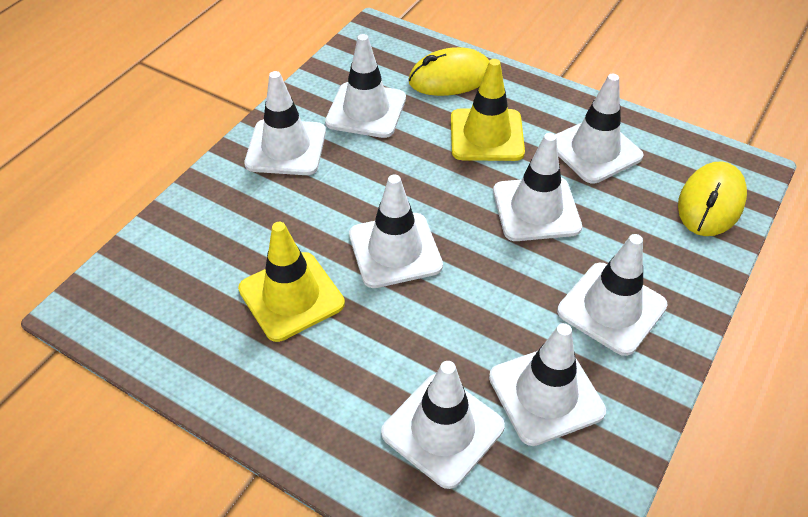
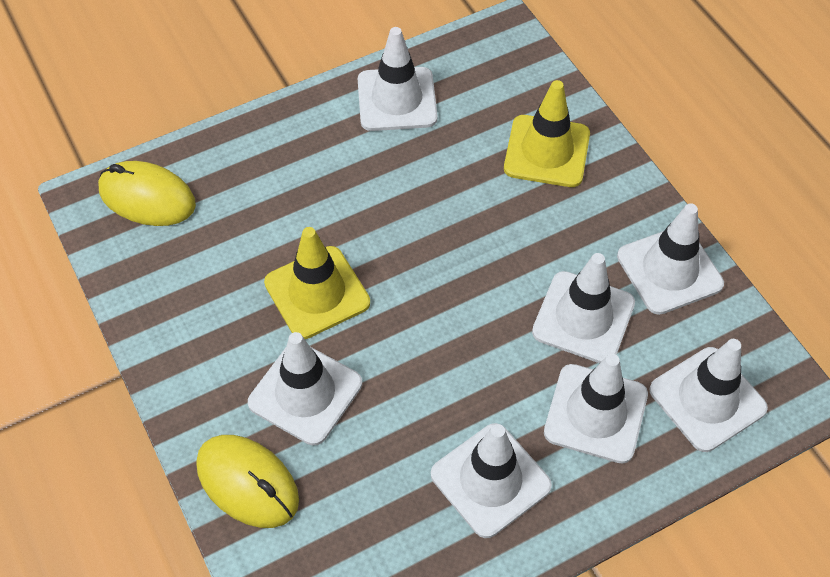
white traffic cone: [244,71,326,175] [325,34,406,138] [349,174,443,288] [381,361,505,489] [489,323,606,446] [493,133,582,241] [555,74,644,184] [557,234,668,356] = 8 -> [248,332,362,445] [358,27,437,131] [431,423,552,538] [532,253,635,363] [544,354,648,464] [617,203,724,315] [649,339,768,452] = 7

